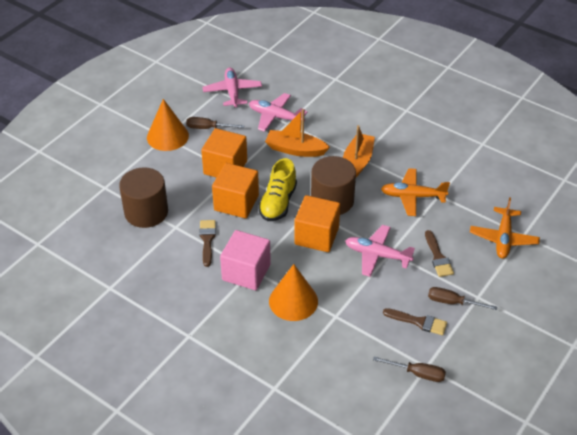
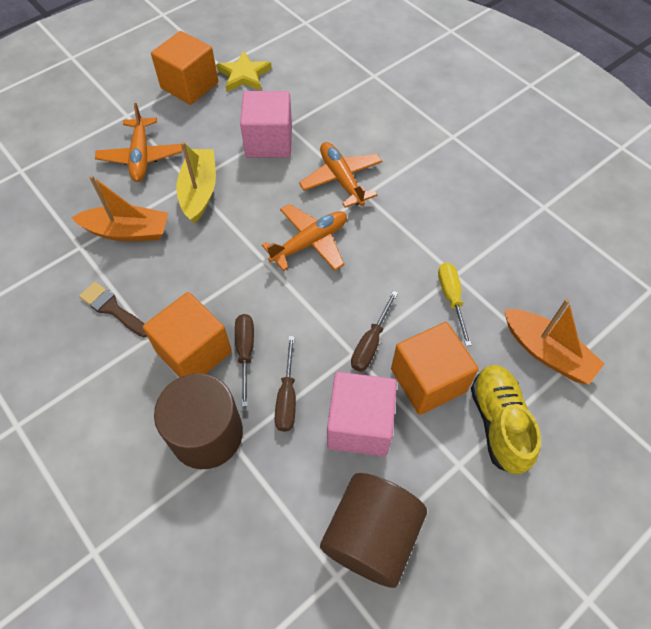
brown brush: [199,220,216,267] [383,308,447,335] [425,230,454,277] = 3 -> [79,282,147,337] = 1
orange cone: [147,99,189,151] [269,264,318,321] = 2 -> none = 0
orange plane: [381,168,450,216] [470,197,540,259] = 2 -> [95,103,182,182] [262,204,347,271] [299,142,382,208] = 3
pink cube: [220,230,271,290] = 1 -> [240,91,292,158] [327,372,397,456] = 2
pink plane: [203,67,262,108] [249,93,307,132] [345,225,415,277] = 3 -> none = 0
yellow boat: none = 0 -> [176,142,216,223] = 1
yellow screwdriver: none = 0 -> [438,262,472,346] = 1
yellow star: none = 0 -> [216,51,272,92] = 1

